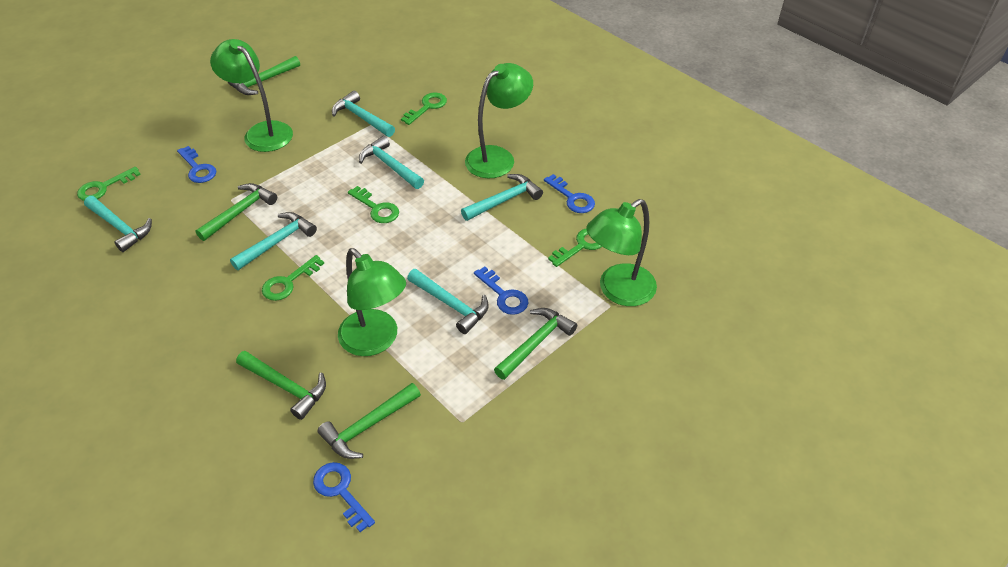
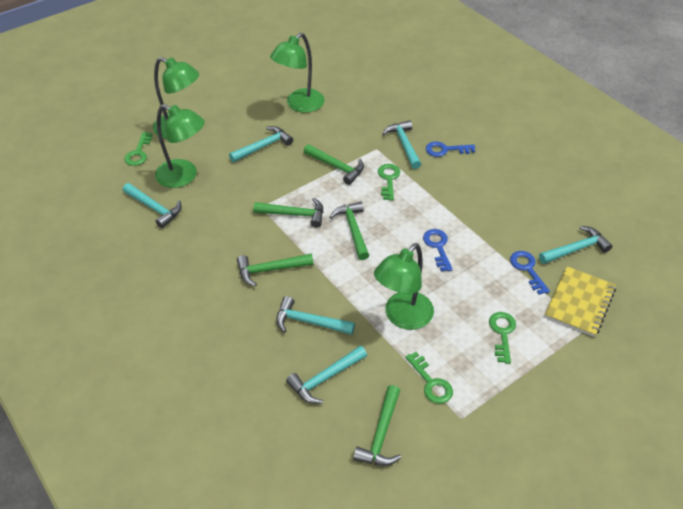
blue key: [177,146,216,183] [313,462,375,532] [474,266,528,315] [544,174,595,213] = 4 -> [423,229,453,272] [426,141,475,157] [510,251,550,295] = 3
green key: [77,167,141,201] [262,255,324,301] [348,186,399,223] [401,93,447,125] [548,229,602,267] = 5 -> [124,132,152,166] [378,164,400,201] [405,352,453,404] [489,312,516,364] = 4
yellow notebook: none = 0 -> [545,266,616,337] = 1

